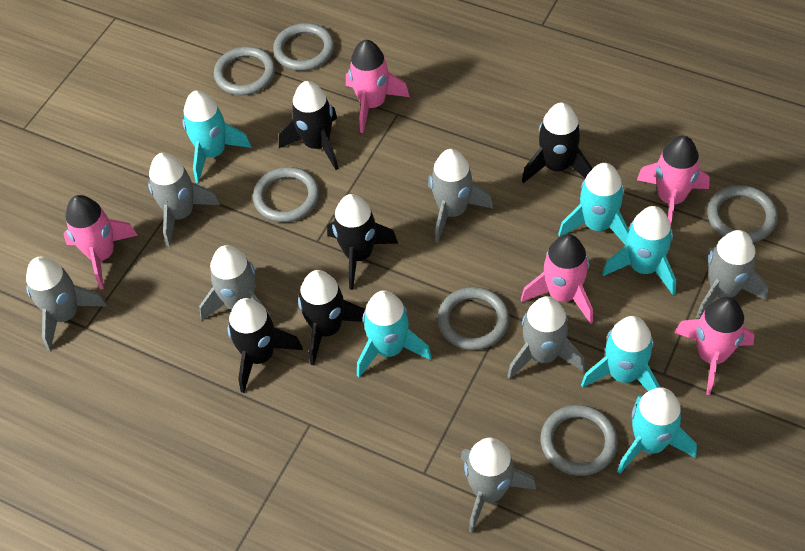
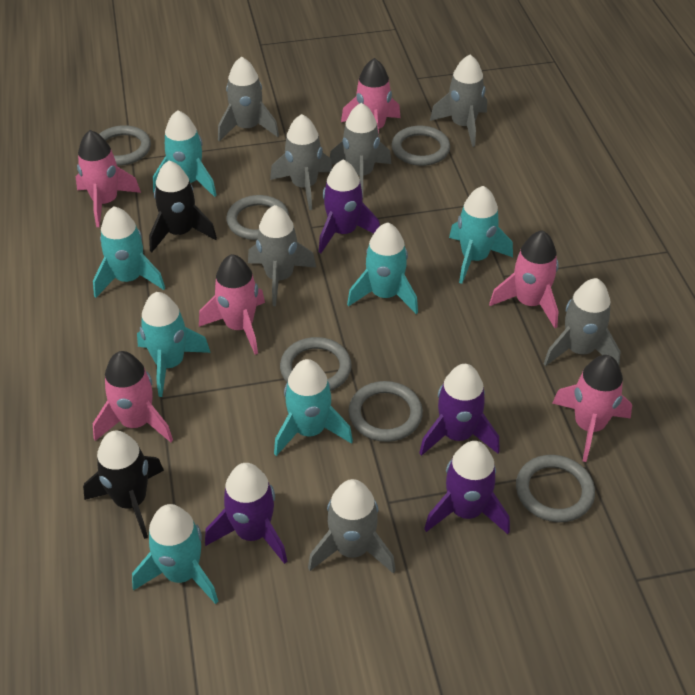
black rocket: [228,298,303,393] [279,81,339,170] [298,270,365,365] [327,194,398,290] [522,102,592,183] = 5 -> [83,431,164,539] [149,160,217,252] = 2
pink rocket: [64,195,138,290] [346,40,410,133] [521,234,593,324] [637,136,710,225] [674,297,754,395] = 5 -> [76,130,141,227] [93,351,173,442] [199,254,265,355] [341,58,401,134] [489,230,559,328] [552,355,632,462] = 6
purple rocket: none = 0 -> [205,463,287,564] [319,160,380,253] [419,364,500,456] [424,441,510,534] = 4
turquoise rocket: [183,90,251,183] [357,290,432,377] [558,163,629,245] [581,316,660,391] [602,206,676,295] [617,387,697,474] = 6 -> [93,206,165,298] [132,504,219,604] [137,292,211,397] [153,110,217,197] [274,359,353,456] [347,222,418,314] [449,186,513,284] = 7

